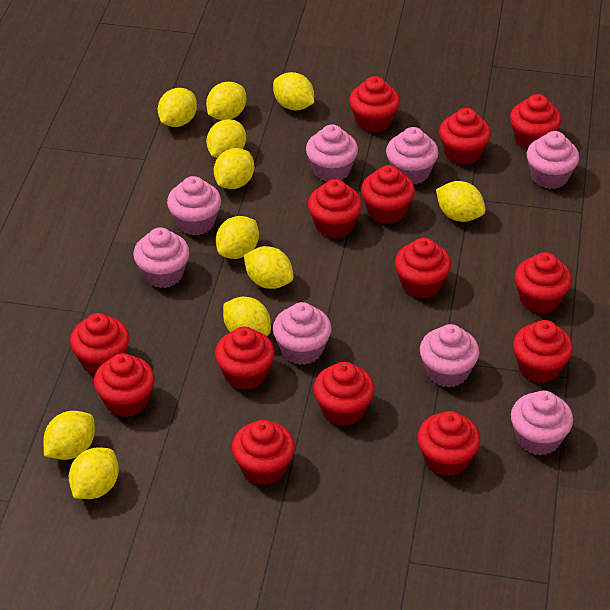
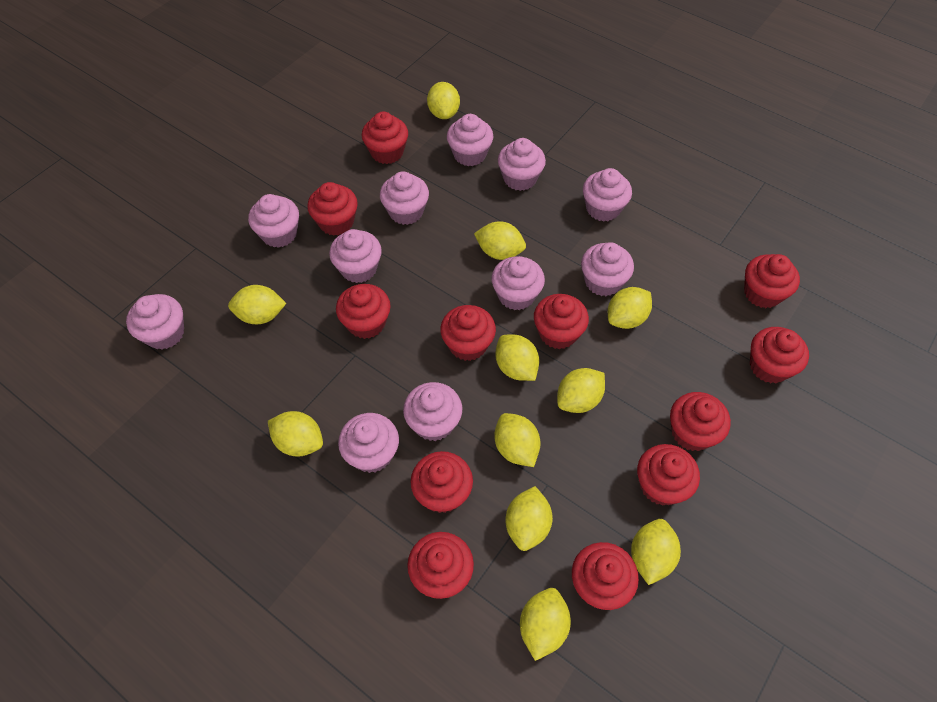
pink cupcake: [133,227,190,288] [167,176,221,235] [273,302,332,365] [306,124,358,182] [386,127,439,184] [420,324,479,387] [511,391,573,456] [527,131,579,189] = 8 -> [126,294,184,350] [248,194,299,248] [329,229,382,283] [338,413,399,473] [380,171,429,225] [403,382,462,441] [447,114,493,166] [492,256,545,310] [498,138,546,191] [581,242,634,296] [583,168,632,222] = 11
red cupcake: [70,313,129,375] [94,353,155,417] [215,327,275,390] [232,420,295,485] [308,179,362,238] [314,362,374,426] [349,76,400,133] [361,165,415,224] [395,238,451,299] [417,411,480,476] [439,108,491,165] [510,94,562,149] [513,320,573,383] [515,252,572,313] = 14 -> [307,182,358,236] [336,284,391,339] [362,111,408,164] [407,532,474,599] [410,451,473,513] [440,305,496,361] [534,294,589,349] [572,542,639,610] [637,444,700,506] [670,392,731,451] [744,254,800,308] [750,327,809,383] = 12

